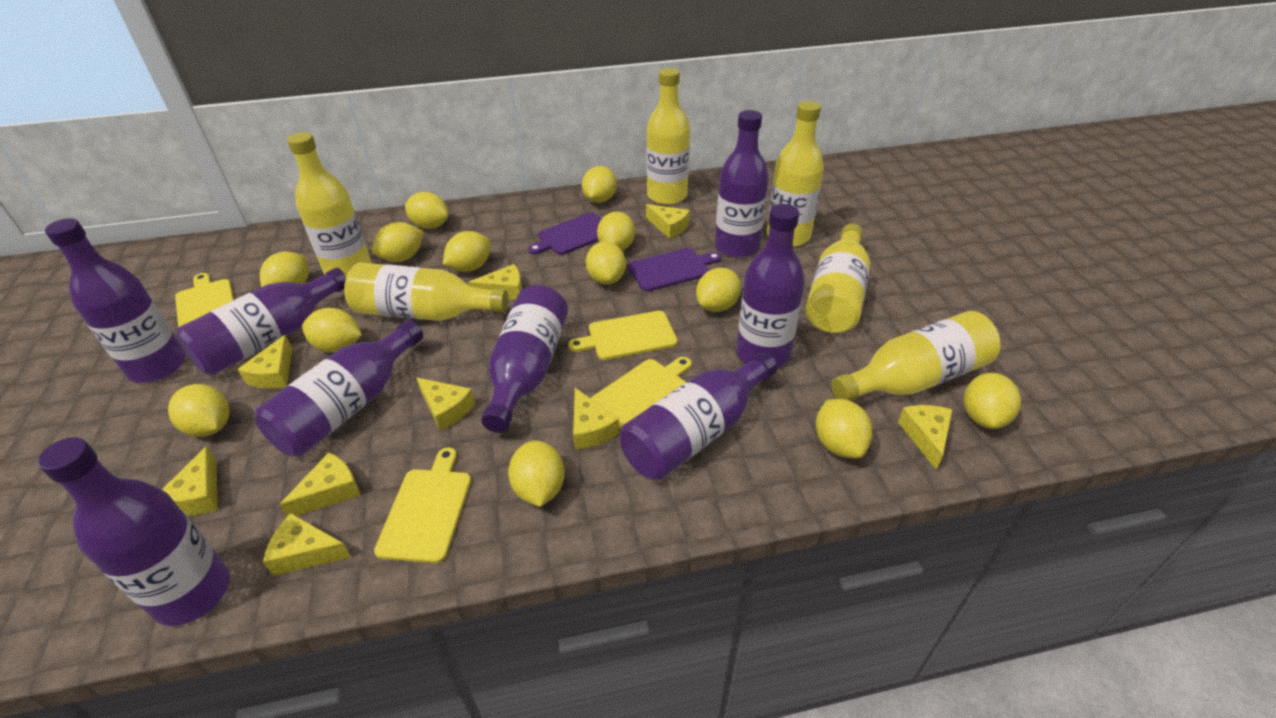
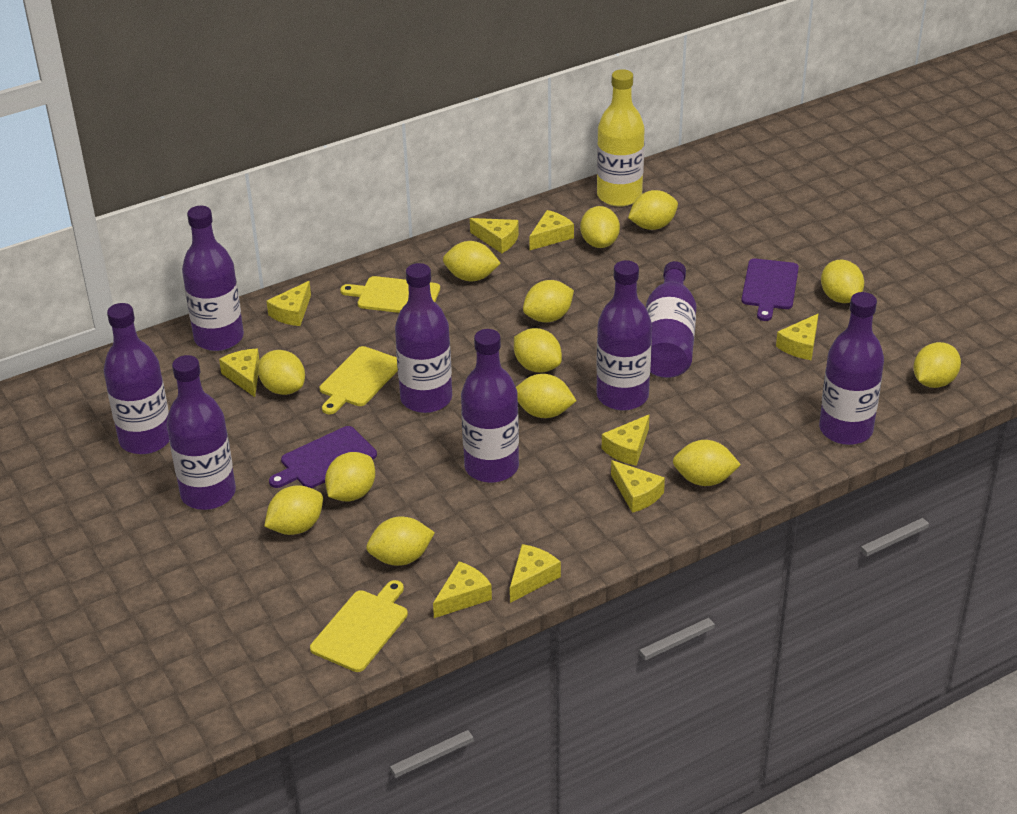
yellow bottle: [287,132,372,276] [344,262,509,321] [646,68,690,205] [767,101,824,247] [806,223,870,333] [831,311,1000,401] = 6 -> [597,69,645,207] = 1
yellow cutting board: [175,273,234,327] [374,447,471,563] [568,311,678,360] [591,357,692,429] = 4 -> [310,580,408,672] [320,346,398,414] [340,276,440,313] = 3

